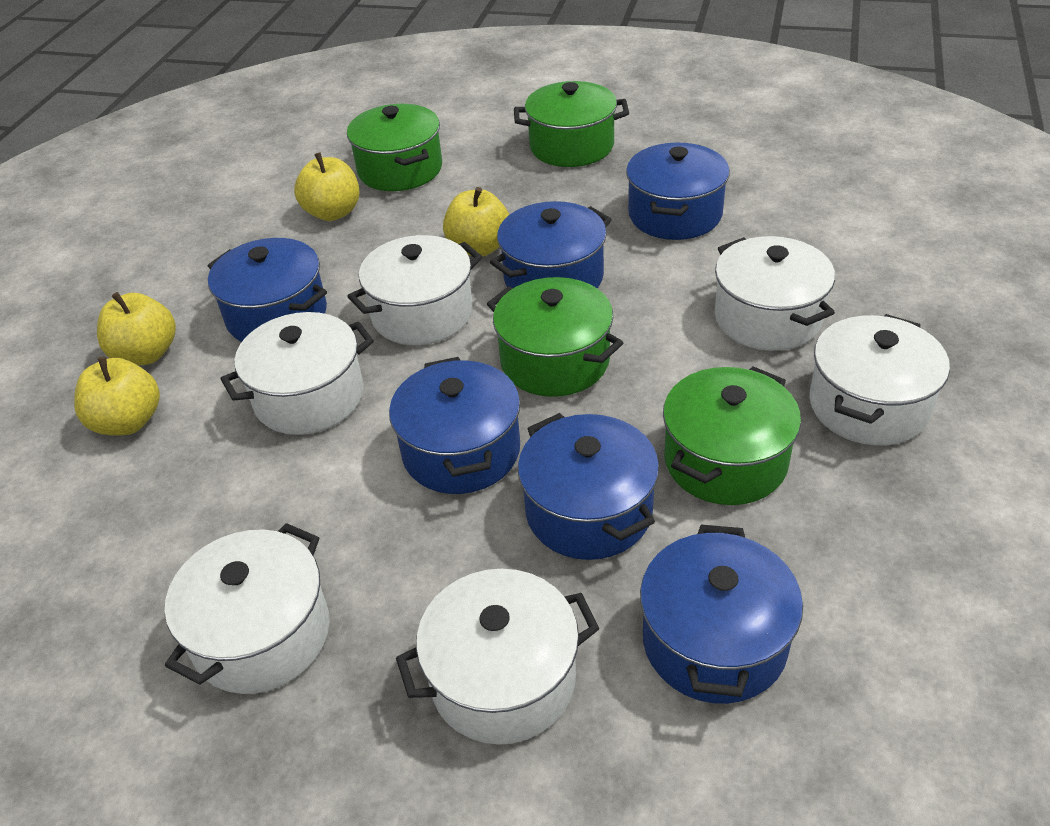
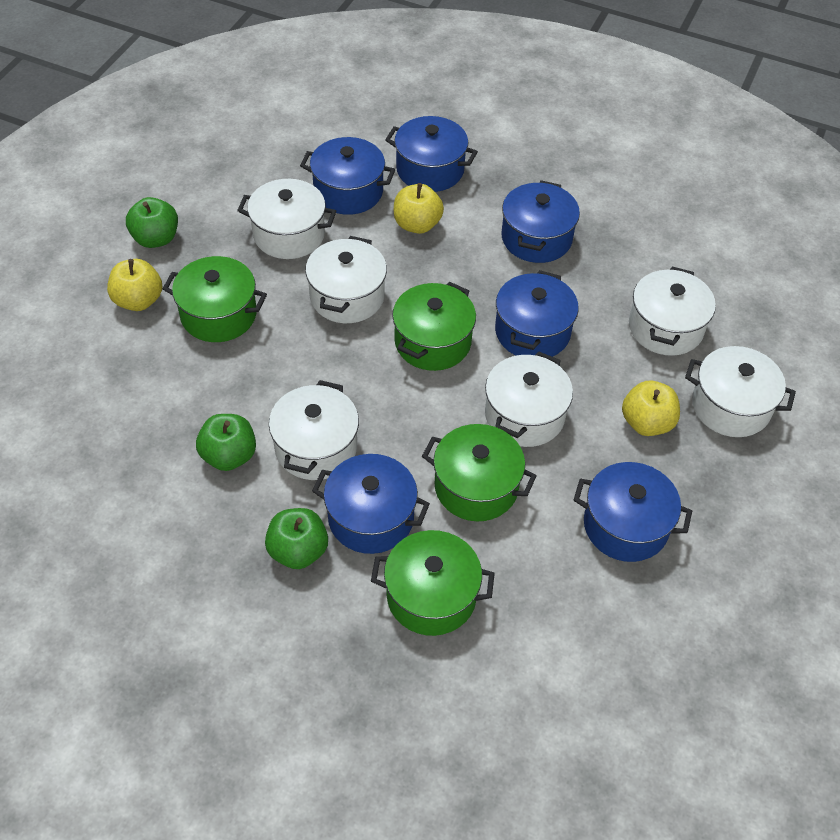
green apple: none = 0 -> [126,197,178,248] [196,414,256,471] [265,508,328,569] = 3
yellow apple: [74,356,160,436] [97,292,176,365] [294,152,359,221] [443,187,510,257] = 4 -> [107,259,162,311] [394,183,444,234] [622,381,680,436] = 3

